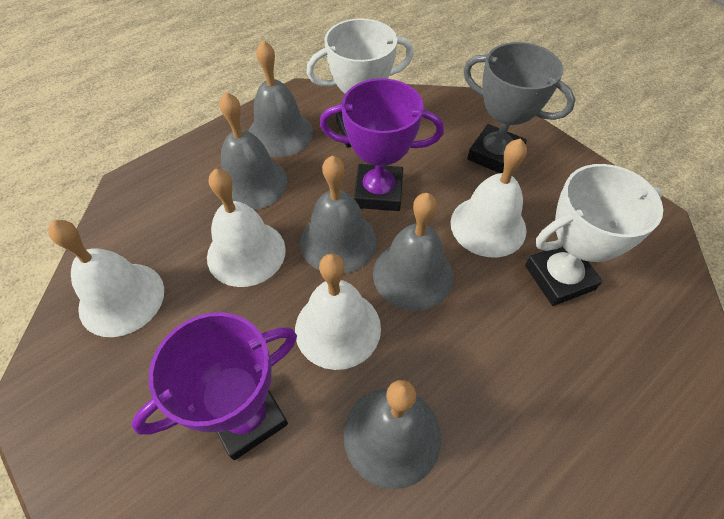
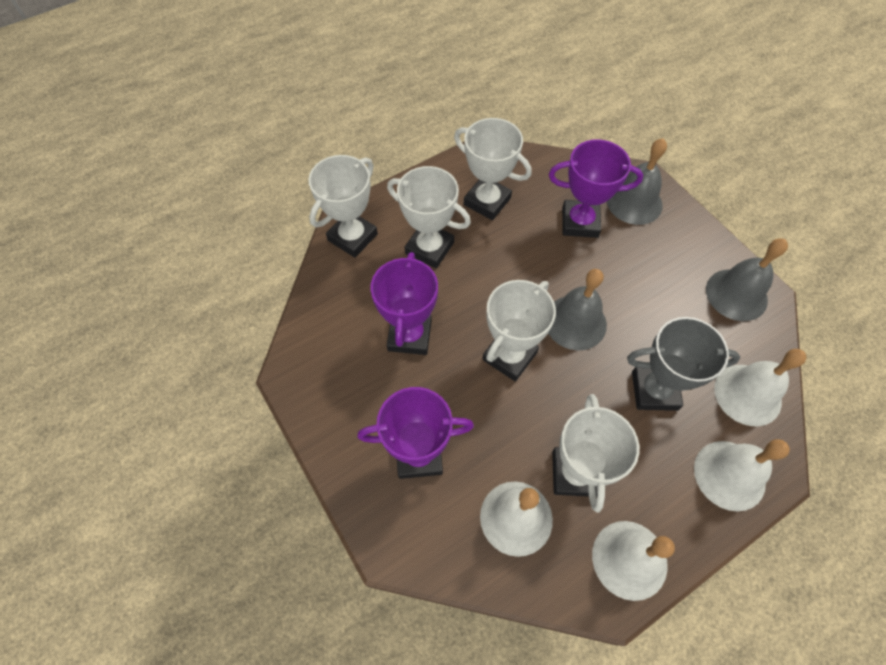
grey bell: [219,92,287,210] [249,40,313,157] [300,155,377,274] [344,380,441,489] [373,193,453,311] = 5 -> [548,269,607,350] [607,138,667,225] [706,238,788,321] = 3
purple trophy: [131,312,297,460] [320,79,444,211] = 2 -> [357,387,474,479] [370,252,438,355] [549,139,643,238] = 3
white trophy: [306,19,414,148] [525,164,663,306] = 2 -> [308,155,378,258] [387,166,471,268] [454,118,532,220] [482,280,556,381] [552,394,639,513] = 5

